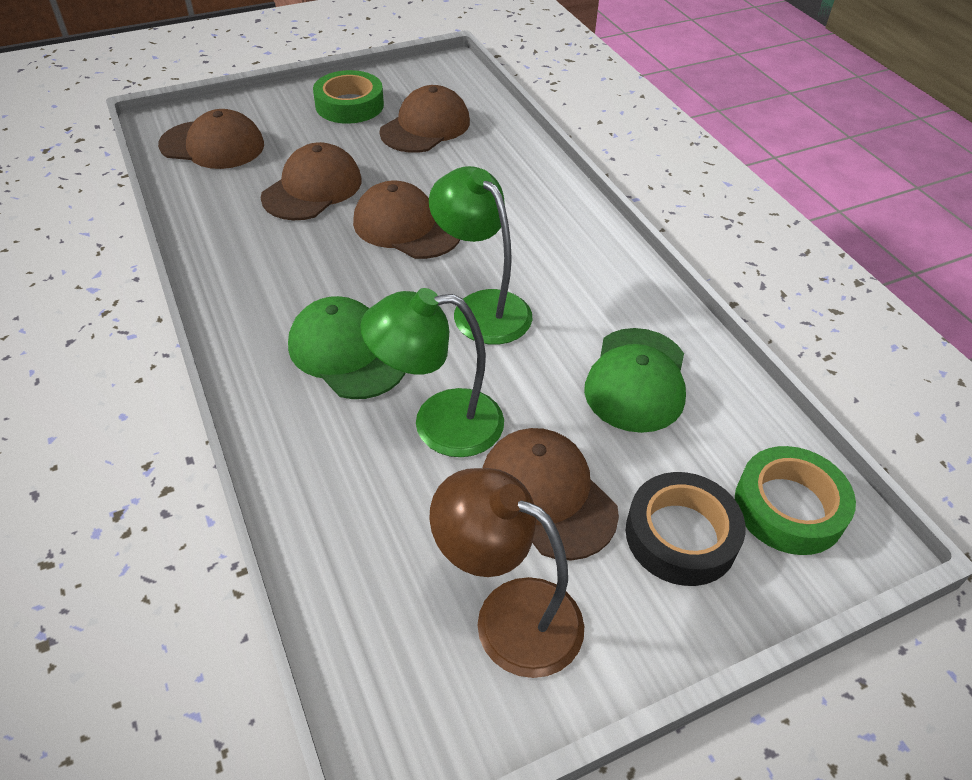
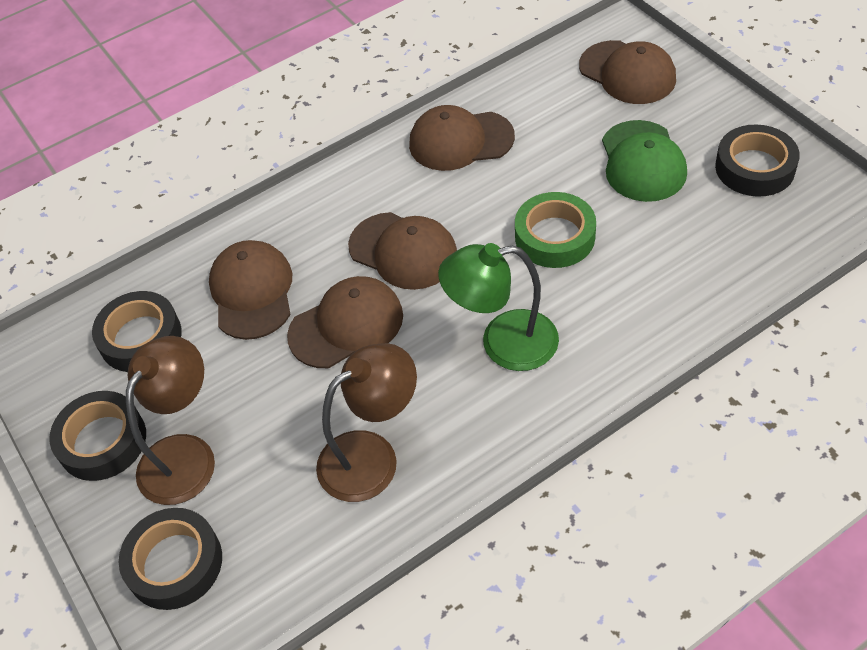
black tape: [626,472,746,586] = 1 -> [49,391,146,481] [92,291,182,372] [119,508,222,610] [715,125,800,197] = 4
brown lamp: [429,468,584,678] = 1 -> [126,336,215,505] [316,343,417,502] = 2
green cap: [288,296,405,399] [584,328,686,433] = 2 -> [602,120,687,202] = 1
green lamp: [360,288,504,457] [429,166,532,345] = 2 -> [438,243,559,371] = 1
green tape: [313,70,384,124] [735,446,856,555] = 2 -> [515,192,596,268] = 1

